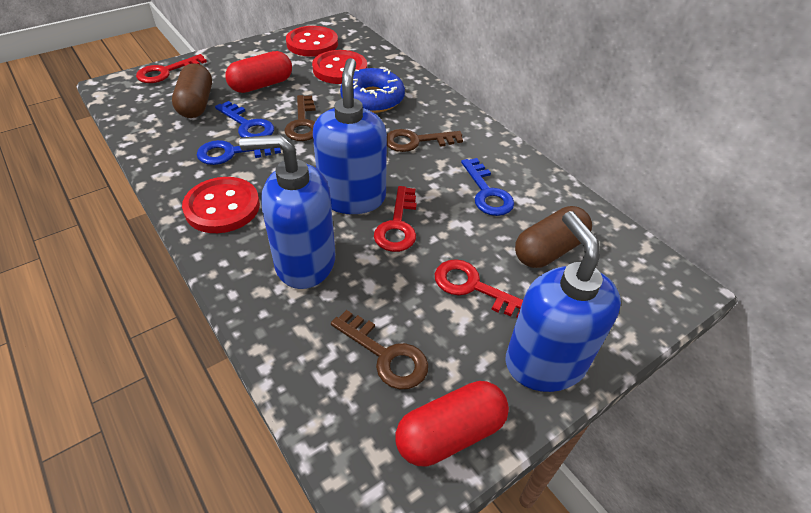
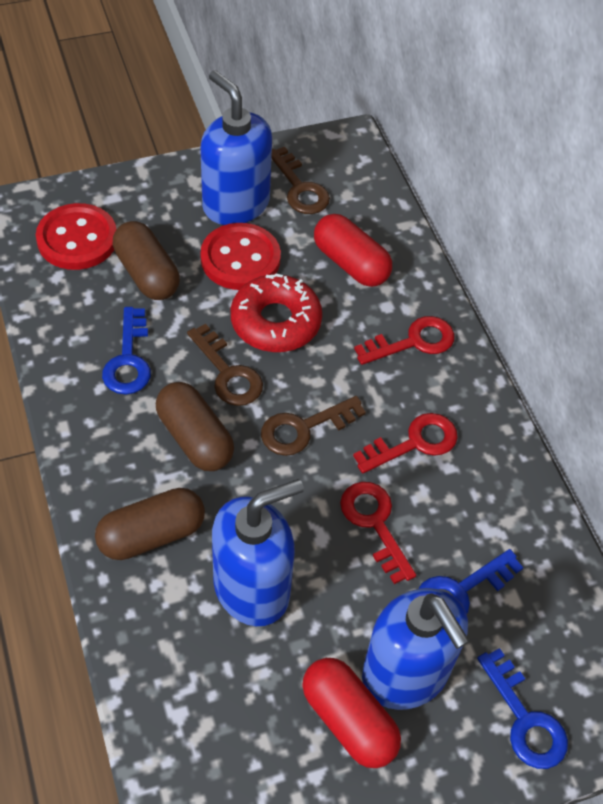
blue donut: [340,68,405,113] = 1 -> none = 0
brown capsule: [172,63,212,118] [515,206,592,268] = 2 -> [95,488,205,560] [113,221,180,300] [156,382,234,471] = 3
red button: [182,177,260,233] [286,26,338,57] [312,50,367,84] = 3 -> [36,203,117,270] [200,223,281,290] = 2
red donut: none = 0 -> [231,273,322,352] = 1

